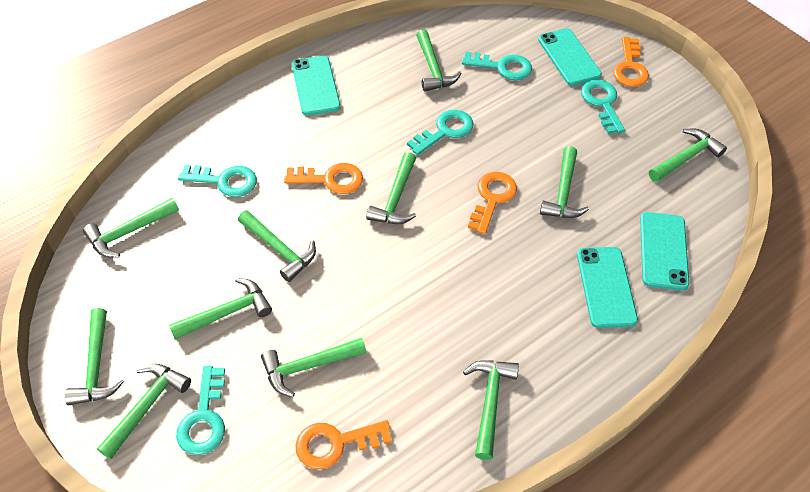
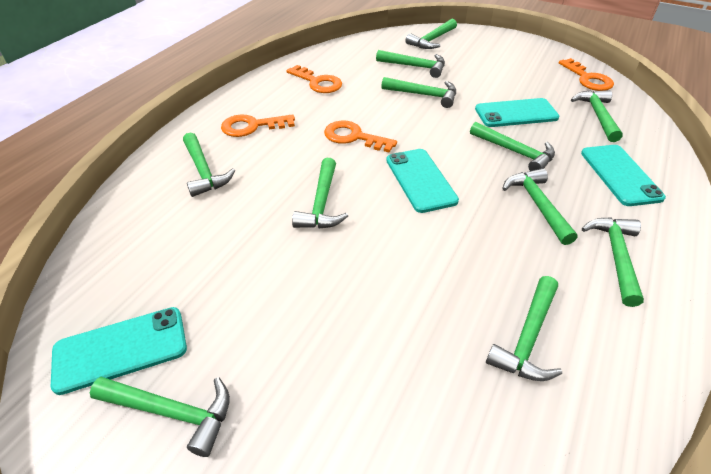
turquoise key: [176,366,225,455] [178,165,257,197] [407,110,474,155] [462,52,532,80] [581,80,625,134] = 5 -> none = 0

